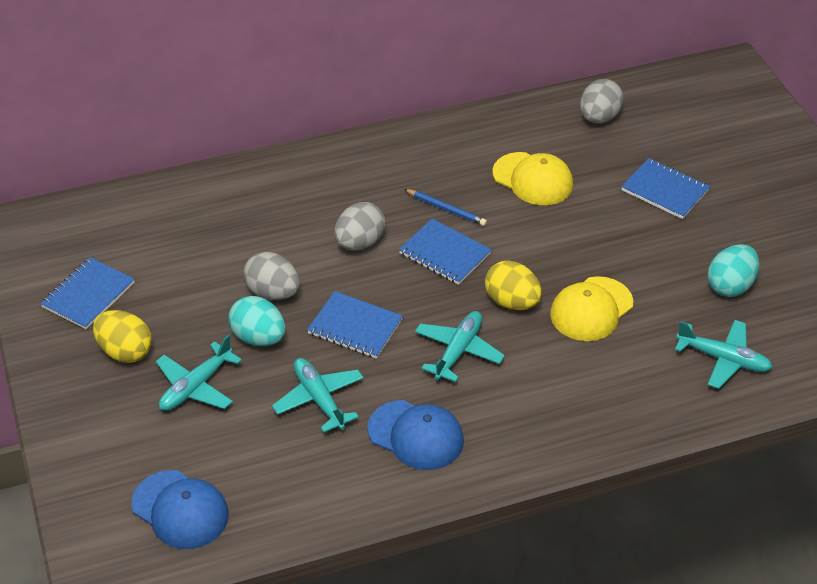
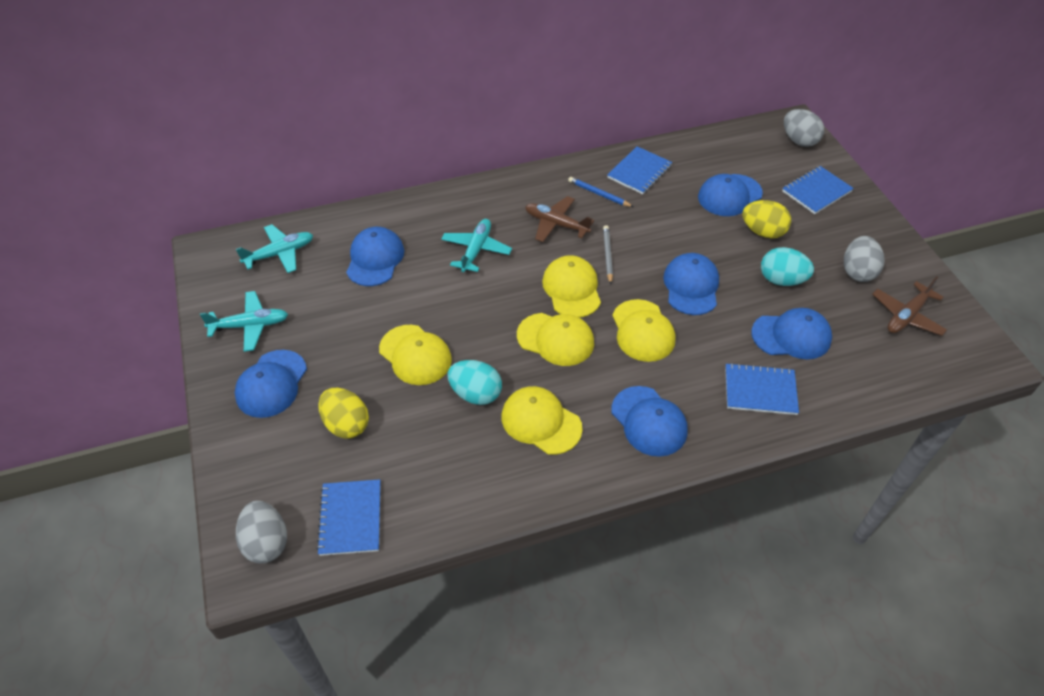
blue cap: [131,470,229,549] [367,400,464,470] = 2 -> [235,350,307,418] [346,227,404,286] [612,386,688,457] [663,253,719,315] [698,174,763,216] [751,308,832,359] = 6
brown plane: none = 0 -> [525,196,594,242] [873,276,947,336] = 2
grey pencil: none = 0 -> [603,225,613,284] = 1
turquoise plane: [156,335,242,411] [272,358,364,432] [415,311,505,382] [675,320,773,389] = 4 -> [200,291,288,352] [236,224,313,273] [441,219,512,272] = 3
yellow cap: [492,152,573,205] [550,276,633,341] = 2 -> [379,325,452,385] [502,386,582,455] [517,313,594,366] [542,255,601,318] [612,299,675,362] = 5

